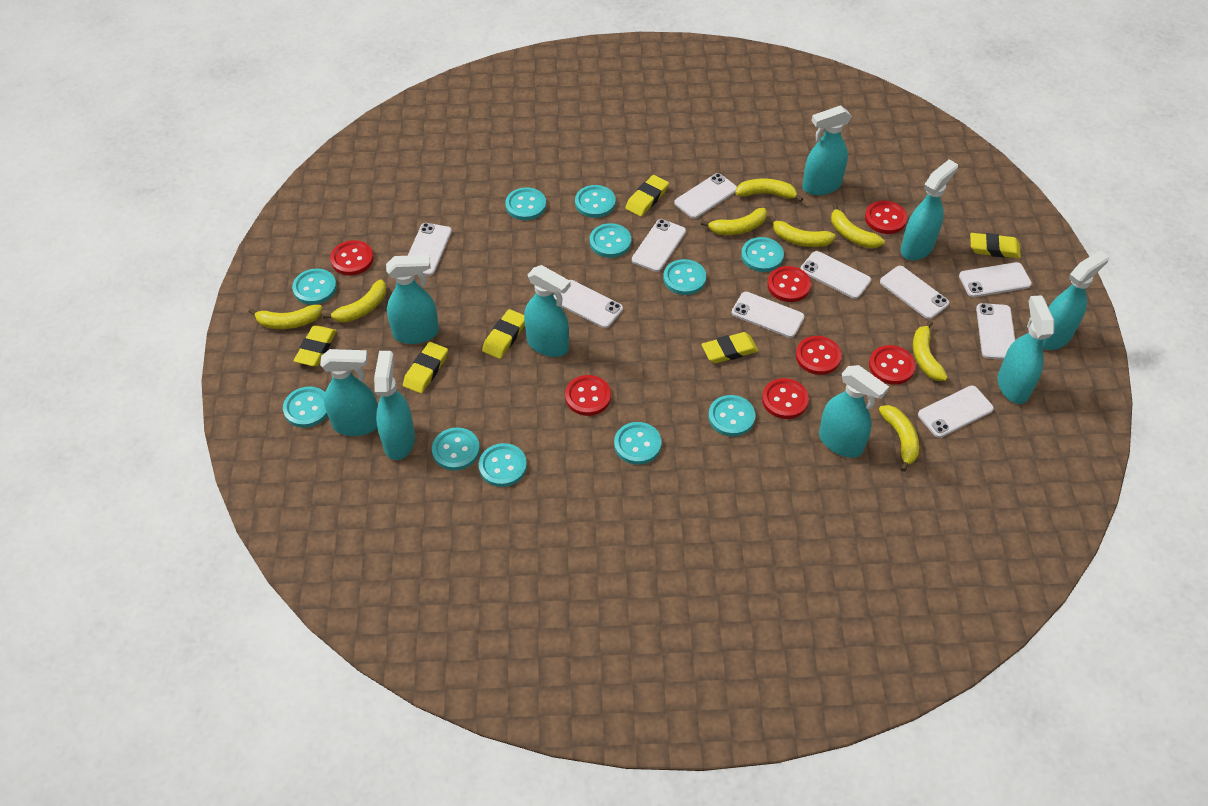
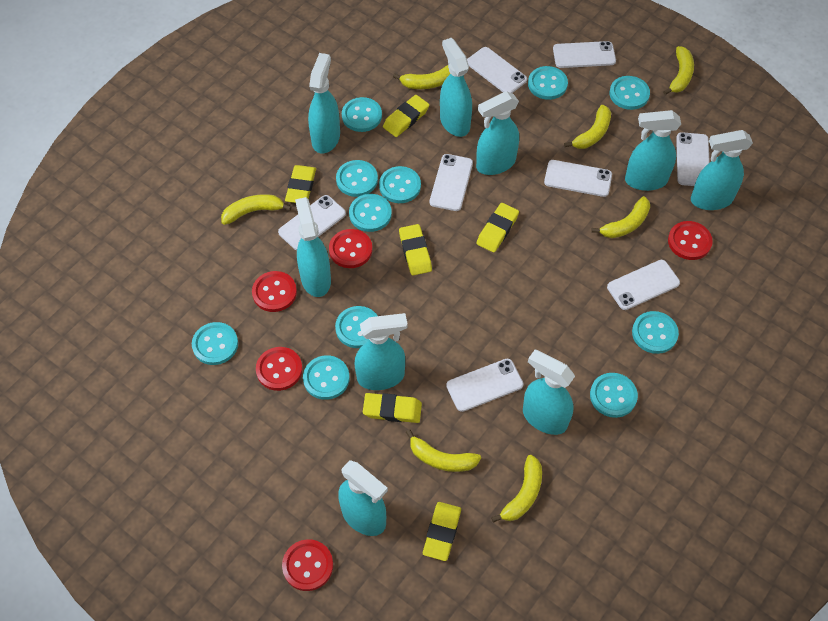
red button: [330,240,374,275] [565,375,611,416] [762,378,809,419] [767,266,811,302] [796,336,842,375] [865,201,907,234] [869,345,916,385] = 7 -> [252,271,297,312] [256,347,302,391] [282,539,333,591] [329,229,372,268] [668,221,713,260] = 5
white phone: [408,223,452,276] [553,280,623,328] [632,219,686,272] [674,173,737,219] [732,292,805,338] [800,251,871,299] [880,266,949,319] [918,386,994,438] [959,262,1032,297] [976,303,1015,360] = 10 -> [278,195,346,250] [430,154,473,211] [446,359,524,412] [467,47,527,93] [544,160,612,197] [553,41,616,68] [607,260,680,310] [676,132,710,186] = 8
yellow banana: [249,305,322,329] [323,280,386,322] [701,208,767,235] [735,179,803,202] [769,216,836,247] [831,204,885,248] [879,405,919,472] [913,320,948,381] = 8 -> [221,194,291,225] [393,65,450,89] [406,429,481,472] [491,455,542,523] [564,105,611,149] [591,196,650,238] [663,46,694,95] = 7

